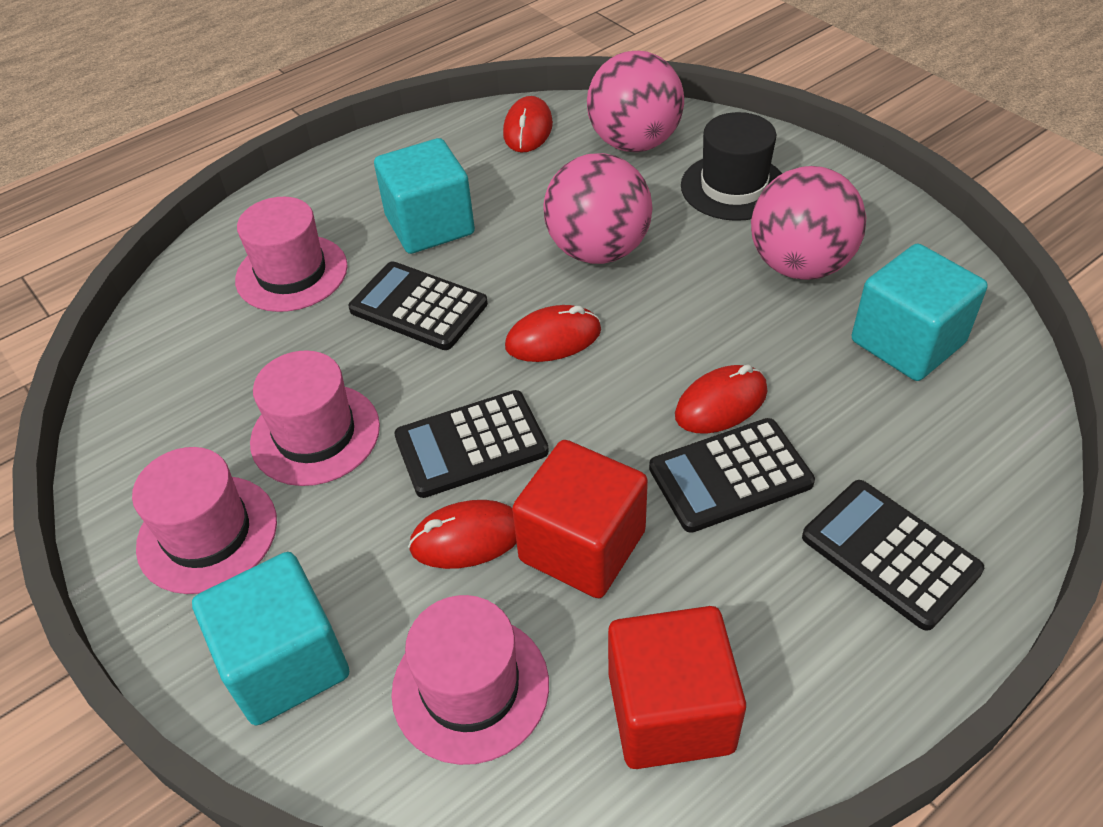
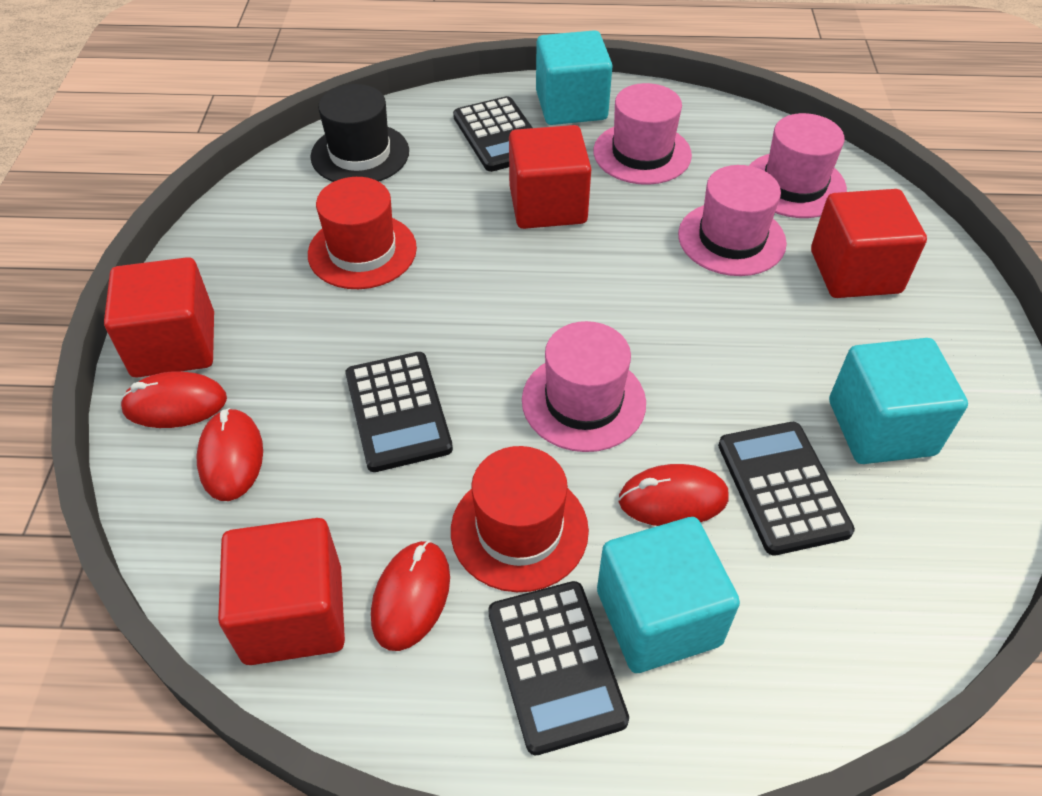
pink ball: [543,153,652,264] [587,51,684,152] [751,166,866,280] = 3 -> none = 0
red cube: [512,440,648,598] [608,606,746,769] = 2 -> [104,257,214,378] [218,518,345,665] [509,125,591,229] [811,189,927,298] = 4
red hat: none = 0 -> [308,177,417,289] [451,446,589,592] = 2

